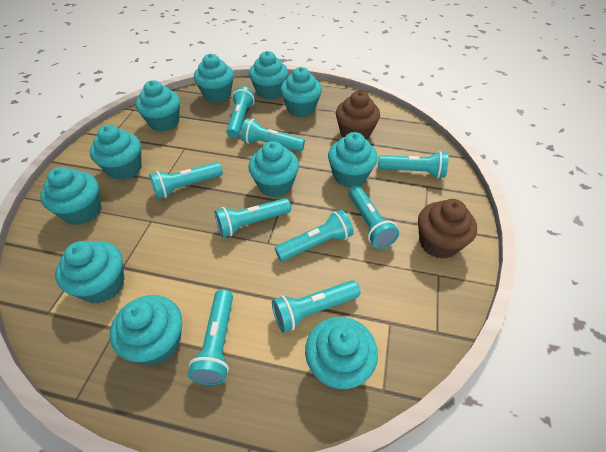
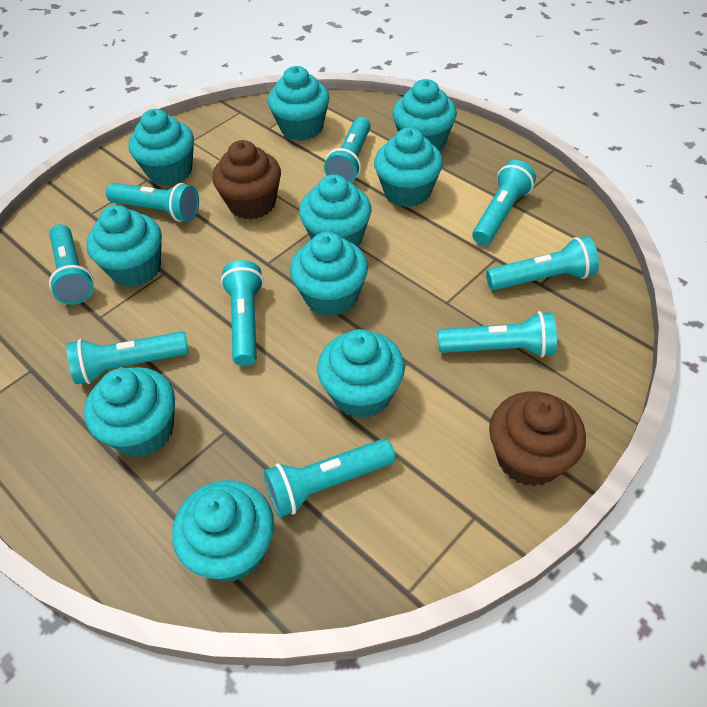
turquoise cupcake: [40,167,101,225] [55,241,124,303] [90,125,142,180] [110,295,182,365] [136,80,180,132] [194,54,234,103] [248,141,299,197] [249,51,288,100] [280,67,322,117] [305,317,378,390] [328,132,378,188] = 11 -> [84,367,175,457] [86,205,162,287] [128,109,194,186] [172,480,274,582] [268,66,330,141] [290,232,368,316] [299,174,372,247] [317,329,405,418] [374,127,443,207] [392,79,457,151] = 10

